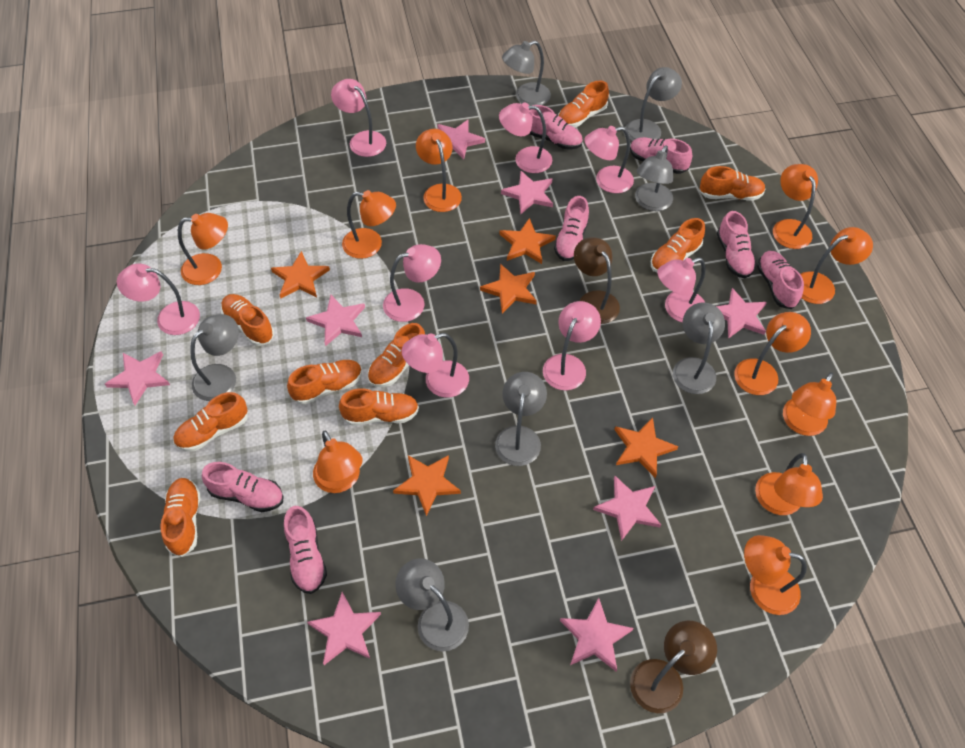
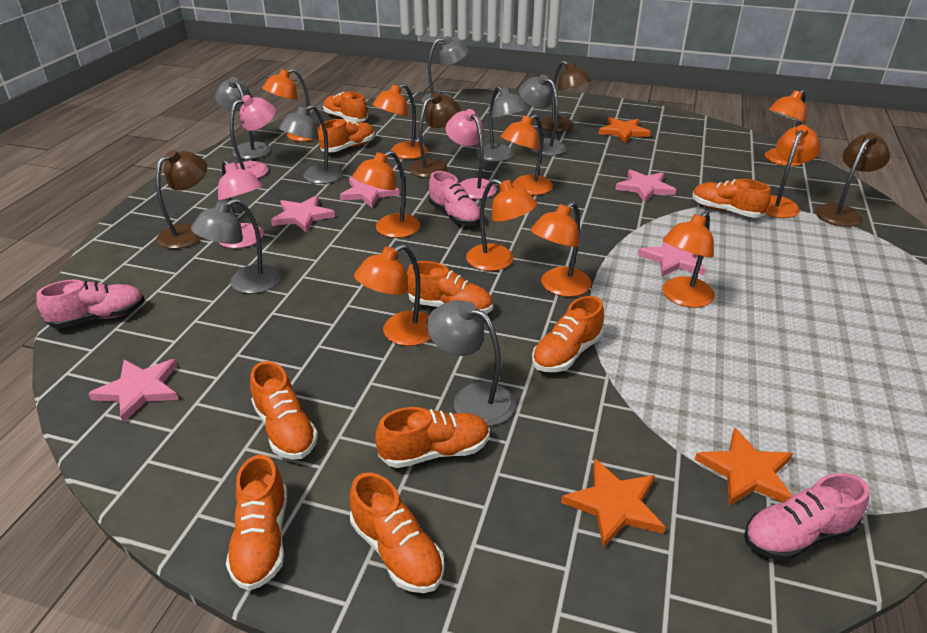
brown lamp: [574,237,620,324] [630,621,717,713] = 2 -> [156,150,207,249] [409,92,461,178] [541,60,592,132] [815,132,890,227] = 4
orange star: [271,251,330,299] [393,455,461,516] [480,264,537,313] [499,218,556,264] [614,417,679,478] = 5 -> [561,459,665,548] [599,117,651,143] [695,428,793,506] = 3
pink lamp: [117,263,200,335] [331,79,386,157] [383,244,441,322] [402,333,469,398] [499,102,552,173] [543,301,601,390] [585,126,634,193] [657,257,706,323] = 8 -> [218,160,264,248] [230,95,276,179] [446,109,497,199] = 3
pink shoe: [202,462,284,512] [284,506,327,594] [529,105,583,149] [554,196,589,261] [630,137,692,174] [717,211,757,278] [757,251,804,309] = 7 -> [36,279,145,328] [428,171,480,226] [744,473,870,561] = 3
pink star: [105,351,170,405] [306,295,365,346] [307,592,381,665] [437,119,485,160] [501,171,553,214] [560,598,634,671] [593,476,661,541] [716,288,767,339] = 8 -> [88,359,179,423] [271,196,335,233] [340,177,400,208] [615,169,676,202] [638,235,706,277] = 5

